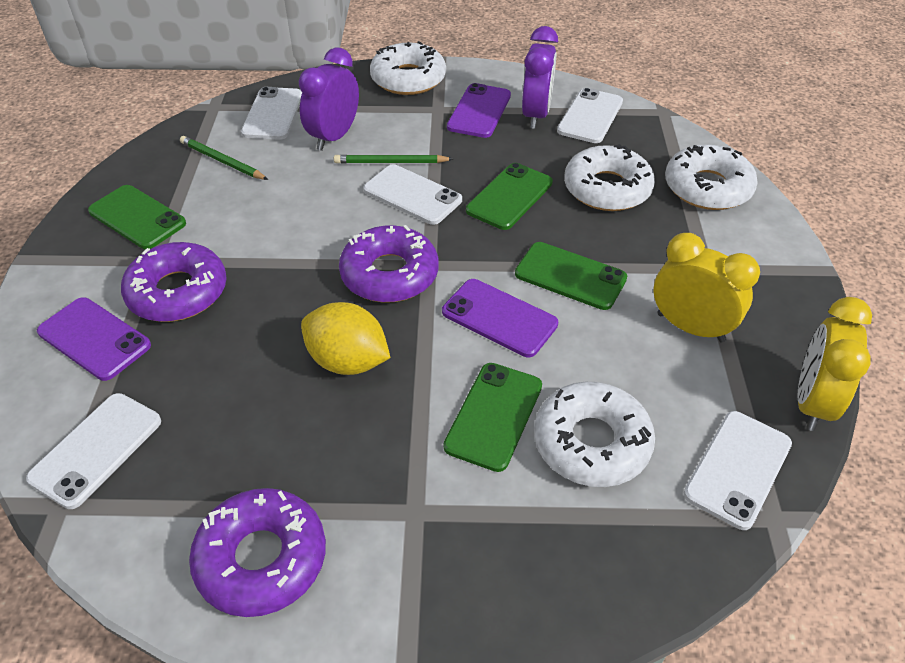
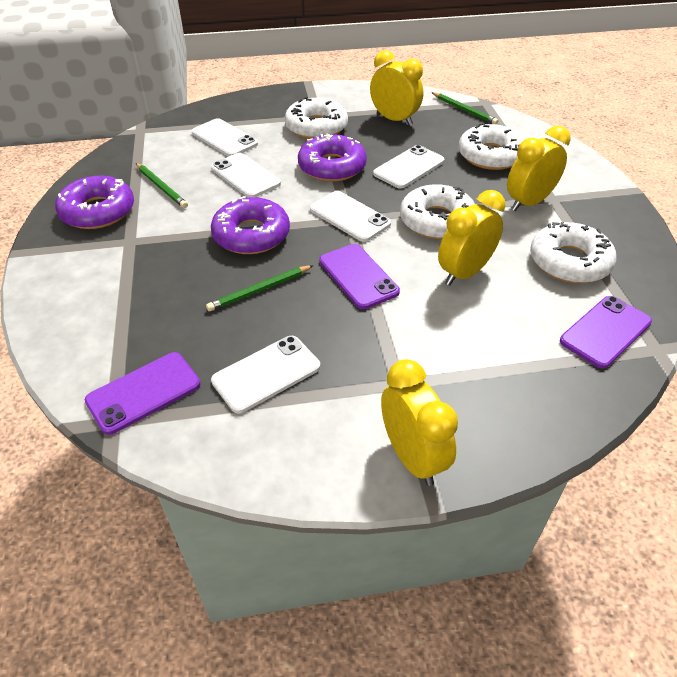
green pencil: [180,136,268,180] [334,155,453,163] = 2 -> [136,163,188,208] [206,265,314,311] [431,92,498,125] = 3
green phone: [88,185,186,249] [443,363,542,472] [466,163,553,230] [515,242,627,310] = 4 -> none = 0
purple clock: [299,47,359,151] [522,26,558,129] = 2 -> none = 0
yellow clock: [654,233,760,342] [797,297,872,431] = 2 -> [370,50,423,126] [381,359,458,486] [438,190,505,285] [507,126,571,211] = 4
yellow lemon: [301,302,391,375] = 1 -> none = 0

